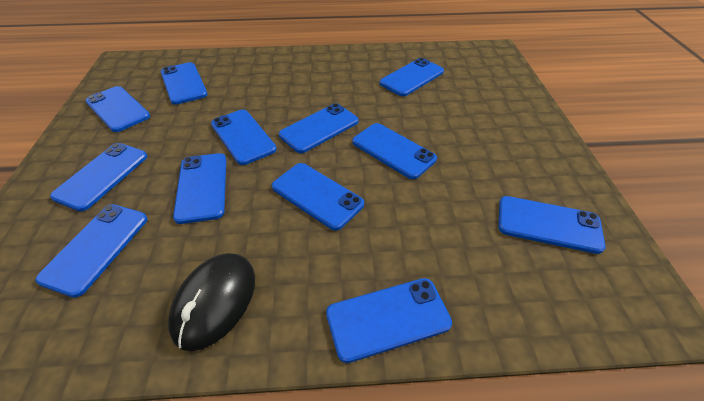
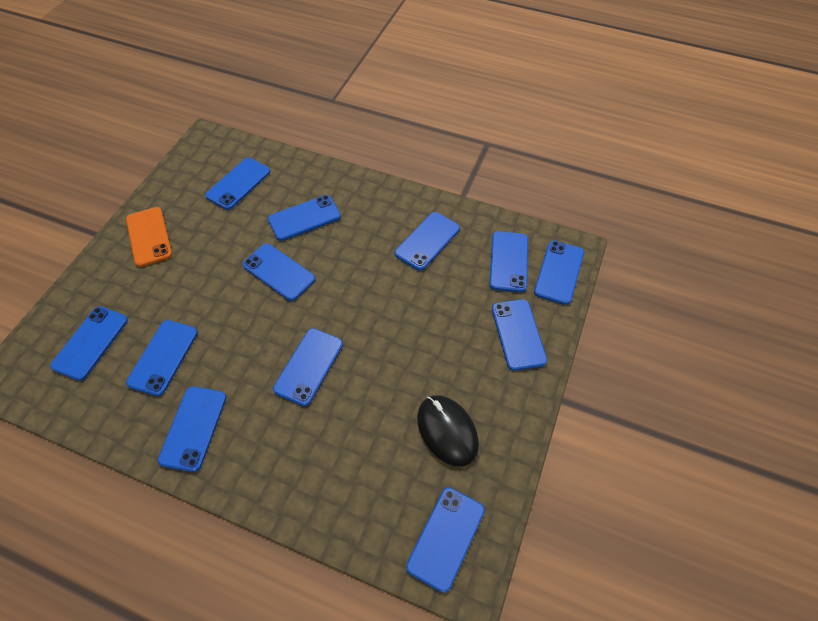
orange phone: none = 0 -> [126,207,172,267] = 1

